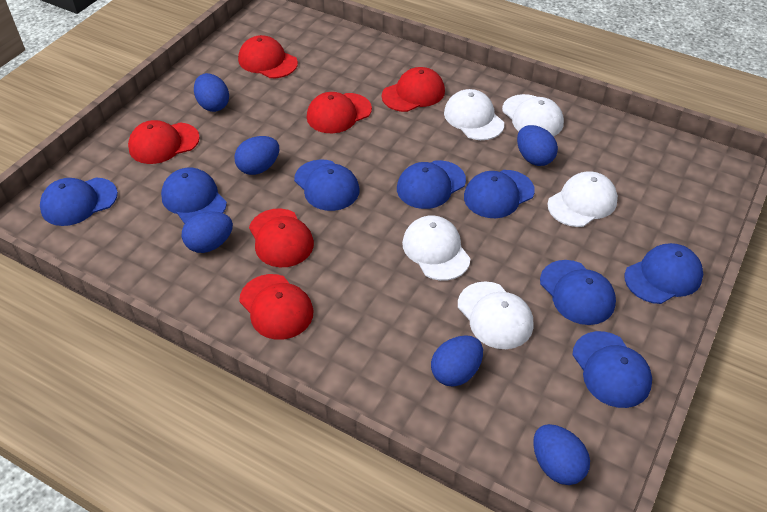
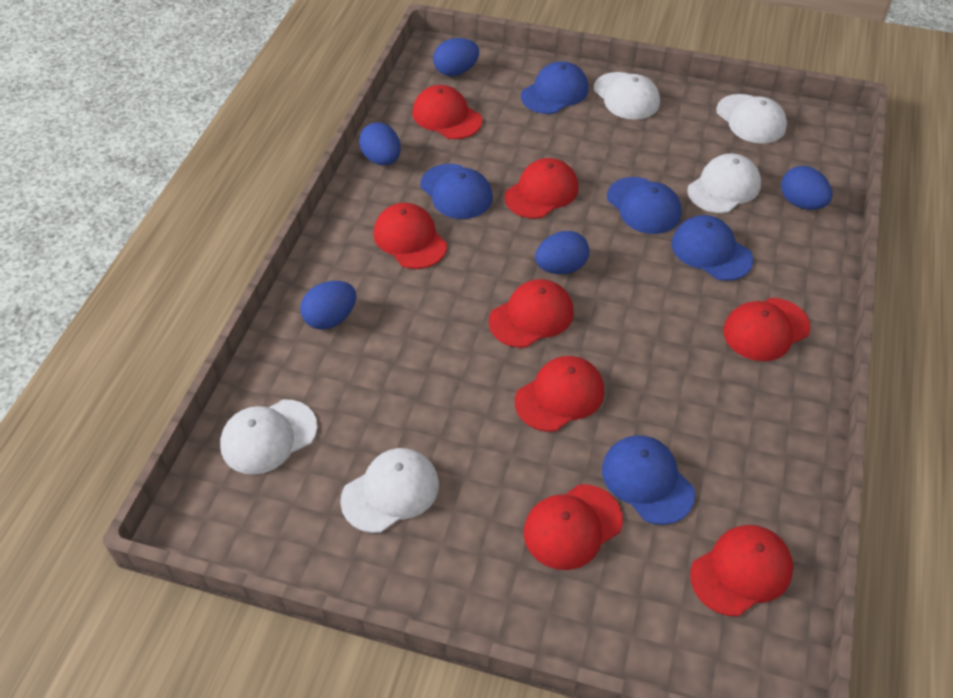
blue cap: [40,178,118,226] [161,168,227,224] [294,160,360,211] [397,160,466,209] [464,170,535,218] [540,260,616,325] [572,331,652,408] [625,243,703,304] = 8 -> [421,164,493,219] [521,61,589,114] [602,435,695,525] [607,177,682,234] [671,215,753,281] = 5
blue egg: [182,211,233,253] [194,73,229,112] [234,136,279,175] [431,335,483,387] [517,125,558,166] [533,424,590,485] = 6 -> [300,281,356,330] [359,122,401,165] [433,38,479,76] [535,231,589,274] [781,166,832,210] = 5
red cap: [128,120,200,164] [238,35,298,78] [239,274,314,340] [249,209,314,267] [307,92,372,133] [382,67,445,112] = 6 -> [373,203,447,269] [412,85,482,139] [489,279,574,348] [504,158,579,219] [515,356,604,432] [524,484,623,570] [690,525,793,616] [723,298,810,361] = 8

